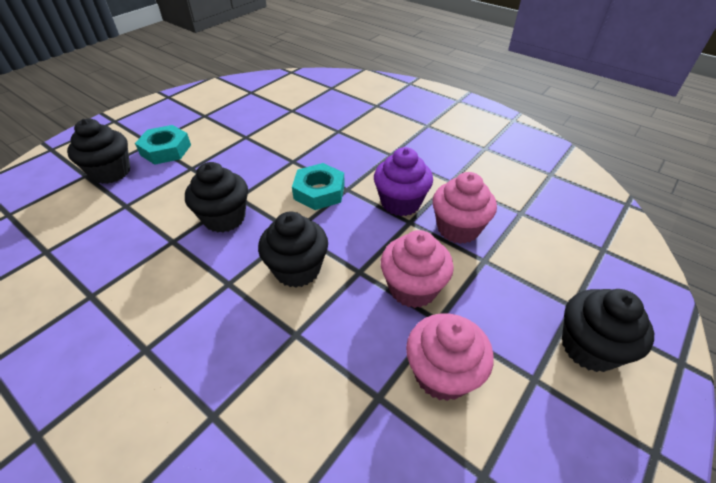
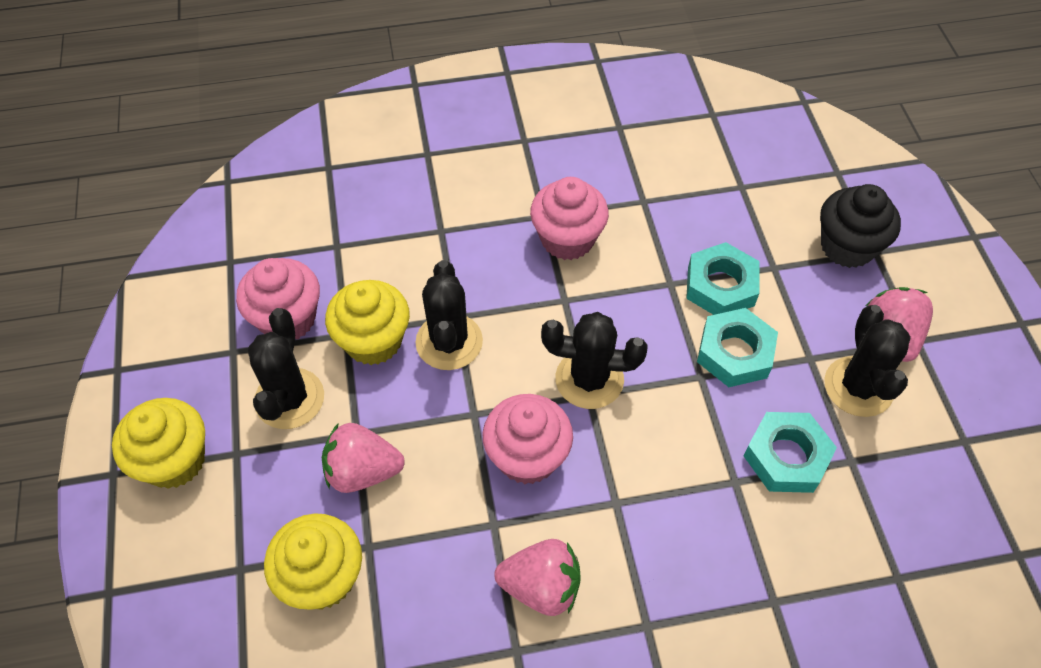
black cactus: none = 0 -> [248,308,324,429] [415,260,483,370] [541,312,648,409] [824,305,911,417] = 4
black cupcake: [67,119,130,184] [185,162,248,233] [258,211,328,288] [562,289,654,372] = 4 -> [820,184,901,268] = 1
pink strawberry: none = 0 -> [322,423,405,493] [494,539,581,616] [865,287,933,362] = 3
purple cupcake: [374,147,433,216] = 1 -> none = 0
turquoise nut: [135,125,191,165] [292,163,345,210] = 2 -> [686,242,760,315] [697,308,778,387] [744,412,837,493] = 3
yellow cupcake: none = 0 -> [112,398,205,489] [264,514,362,610] [325,280,410,365] = 3

